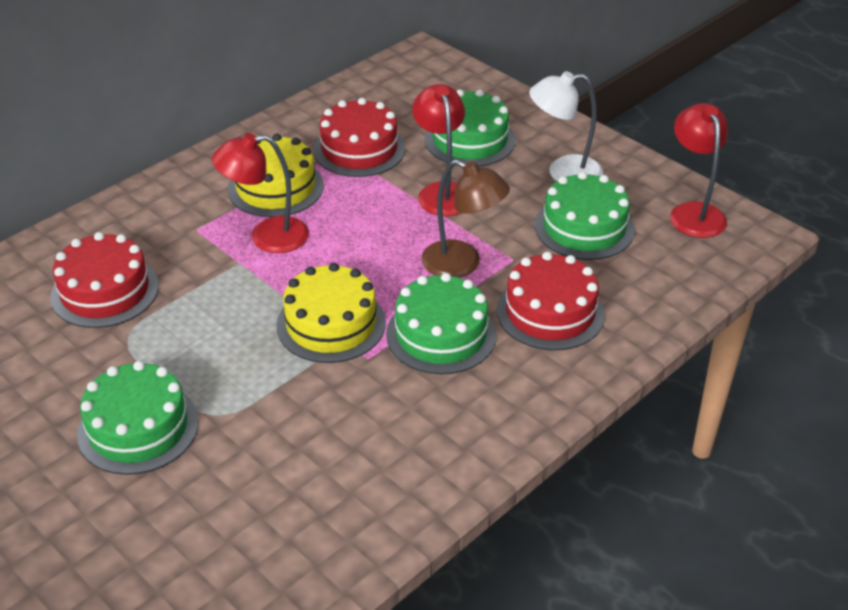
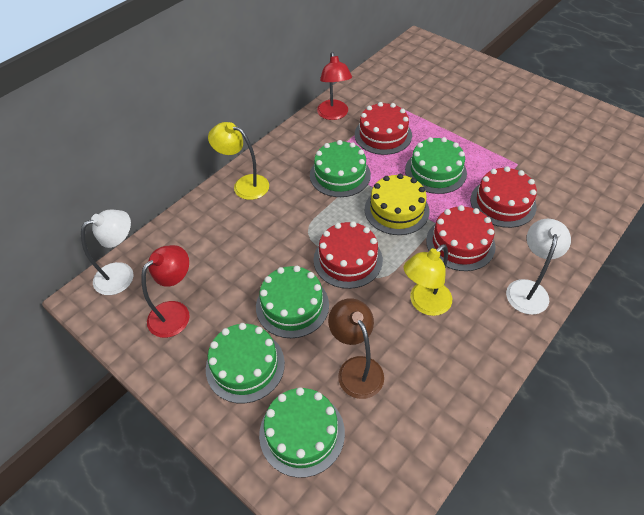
green cake: [77,361,199,475] [386,273,496,374] [425,89,516,167] [535,172,635,260] = 4 -> [206,323,285,403] [256,266,329,338] [259,387,345,478] [310,140,371,197] [405,137,467,194] = 5
red cake: [50,232,159,328] [314,98,405,177] [496,252,605,350] = 3 -> [313,221,383,289] [355,102,412,155] [426,205,496,271] [470,166,537,228] = 4
red lamp: [212,133,309,253] [412,84,465,216] [670,103,728,238] = 3 -> [141,245,190,338] [317,52,352,120] = 2
white lamp: [529,71,603,181] = 1 -> [81,210,133,295] [506,219,571,315] = 2
yellow cake: [228,134,324,217] [276,263,386,363] = 2 -> [365,174,430,235] = 1
yellow lamp: none = 0 -> [208,122,269,200] [403,244,452,316] = 2

